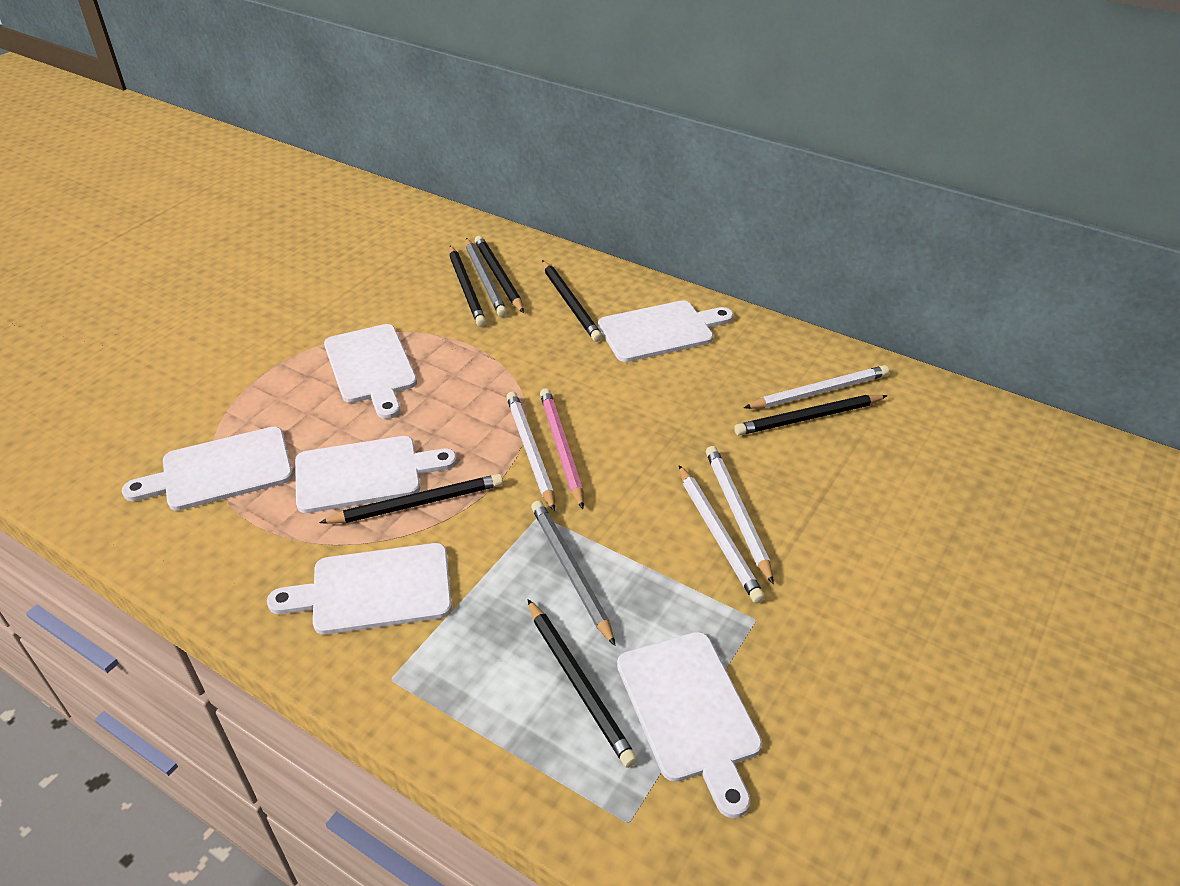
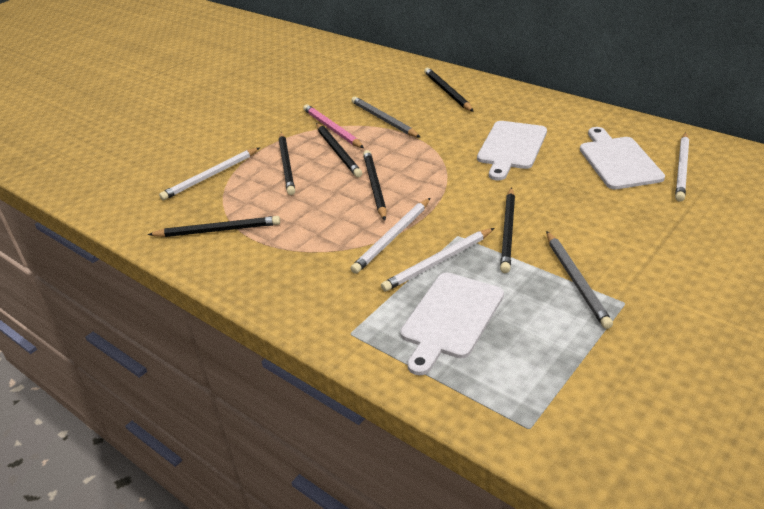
white cutting board: [122,427,293,511] [267,543,452,635] [295,436,457,513] [324,324,417,419] [598,300,734,362] [617,632,762,818] = 6 -> [400,272,504,375] [477,121,547,181] [580,127,665,189] = 3

